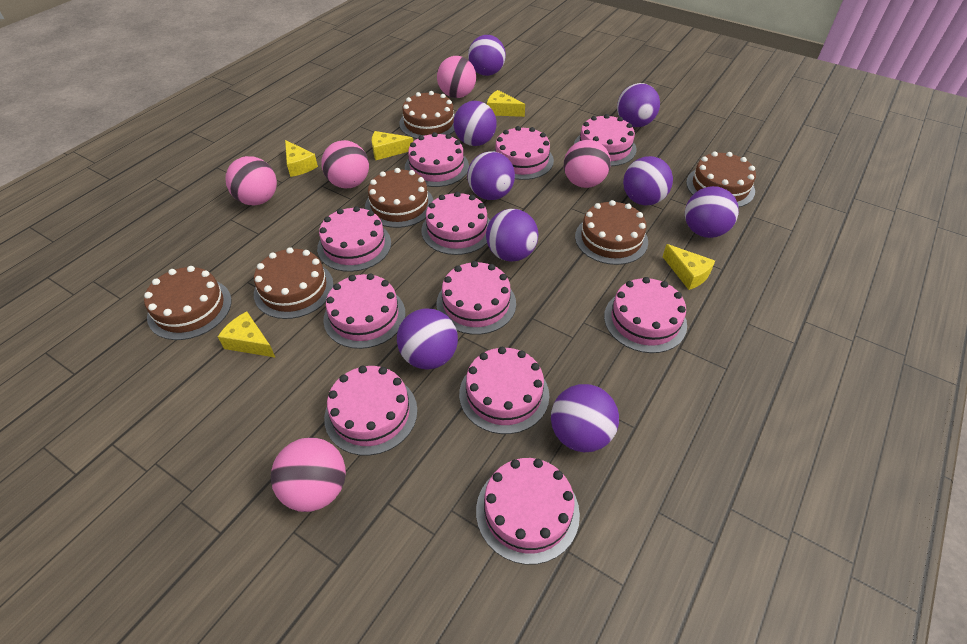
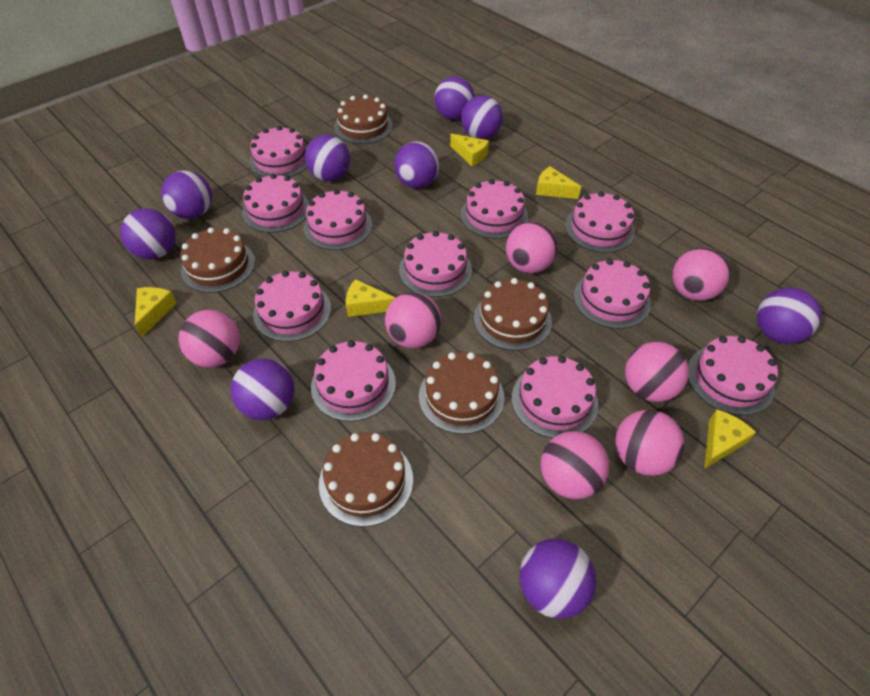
brown cake: [144,266,232,340] [254,247,334,319] [365,168,434,228] [399,91,455,139] [575,200,648,265] [686,152,756,207] = 6 -> [180,227,255,293] [319,432,413,527] [334,95,393,144] [419,352,504,434] [474,278,552,350] = 5
pink ball: [225,156,277,205] [271,437,346,512] [321,140,369,188] [437,56,476,98] [564,140,611,188] = 5 -> [179,310,240,368] [385,292,441,348] [506,222,558,273] [541,431,609,499] [615,410,684,476] [625,342,689,402] [672,247,730,301] = 7

